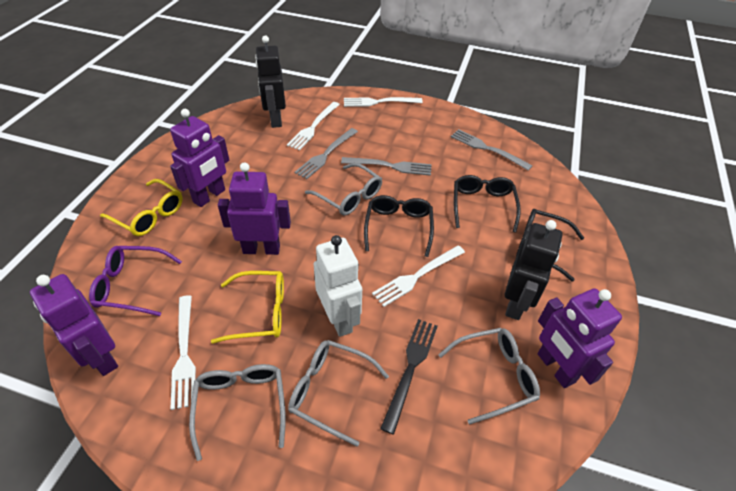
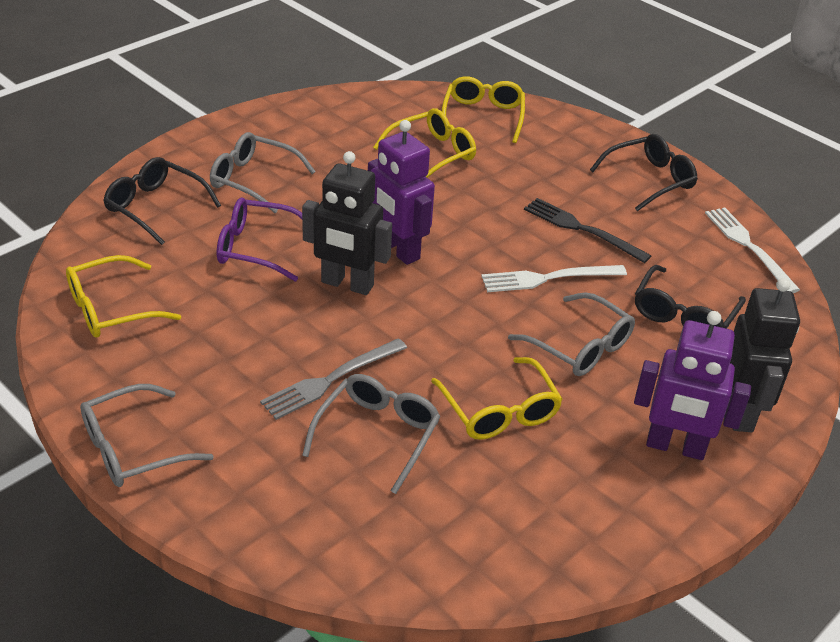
grey fork: [294,128,358,179] [341,157,432,176] [451,129,533,171] = 3 -> [260,338,407,420] = 1
purple robot: [30,274,118,376] [170,109,229,207] [218,162,291,255] [538,288,622,388] = 4 -> [368,120,435,265] [634,311,751,460] = 2
white fork: [170,296,196,410] [287,102,340,150] [344,97,423,107] [372,245,465,307] = 4 -> [481,265,627,292] [705,208,800,293] = 2
white robot: [314,235,362,337] = 1 -> none = 0
yellow glasses: [100,179,183,236] [211,271,284,344] = 2 -> [66,255,181,338] [373,108,476,178] [431,357,563,440] [442,76,525,143] = 4

